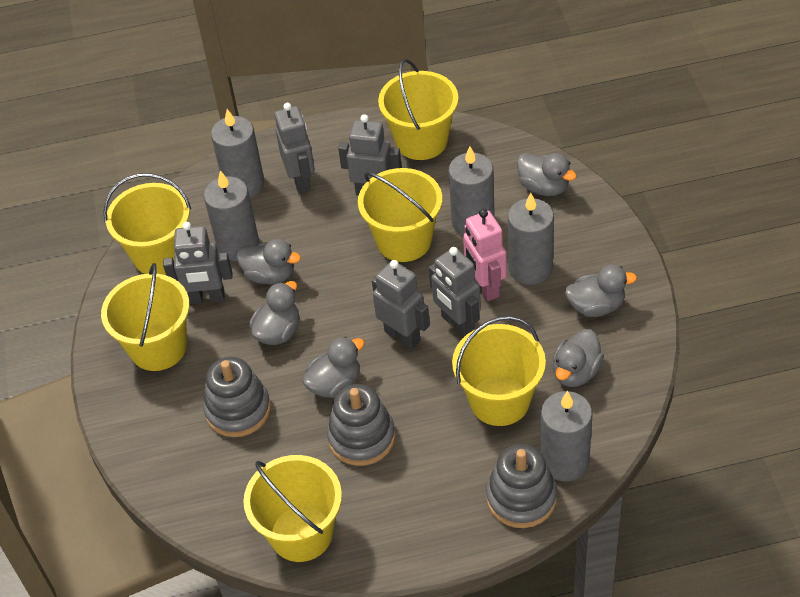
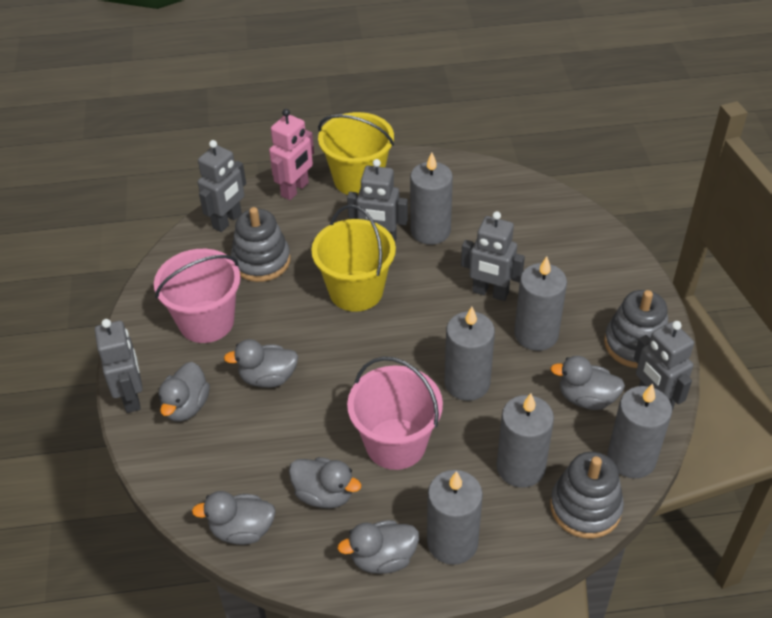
grey candle: [204,171,259,261] [211,109,265,198] [449,146,495,236] [508,193,554,285] [540,391,592,482] = 5 -> [410,152,453,245] [427,470,483,565] [445,307,495,401] [497,394,554,488] [514,256,567,351] [608,383,672,478] = 6
pink bucket: none = 0 -> [154,249,241,343] [347,356,443,470] = 2
yellow bucket: [101,263,190,371] [103,173,191,275] [243,455,342,562] [358,168,442,262] [378,59,459,160] [452,316,546,426] = 6 -> [311,204,396,312] [318,112,394,195] = 2

